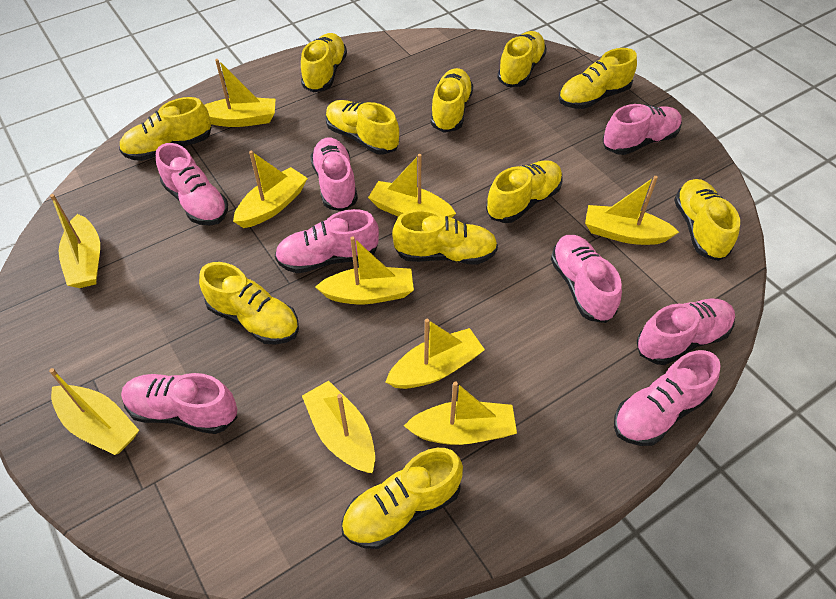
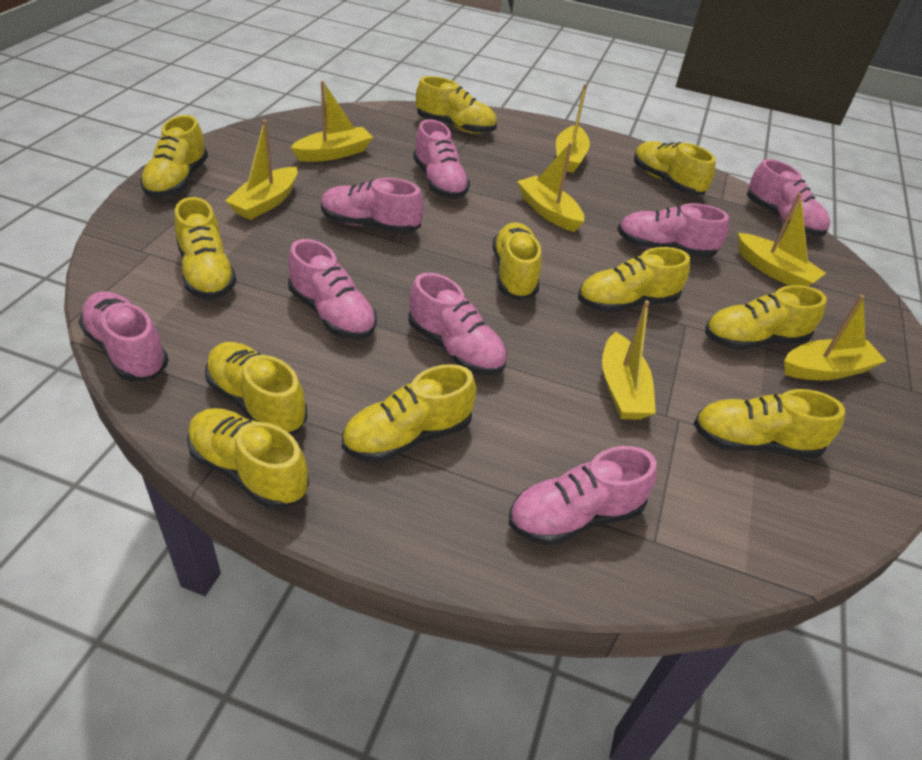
yellow boat: [49,368,139,455] [50,194,100,288] [205,59,275,127] [233,151,308,228] [302,381,375,473] [315,237,414,304] [368,154,456,218] [386,319,485,389] [404,382,517,445] [585,176,679,245] = 10 -> [225,120,298,220] [290,81,373,162] [517,142,584,232] [556,84,590,173] [602,300,656,420] [738,193,826,286] [784,295,886,380] = 7

